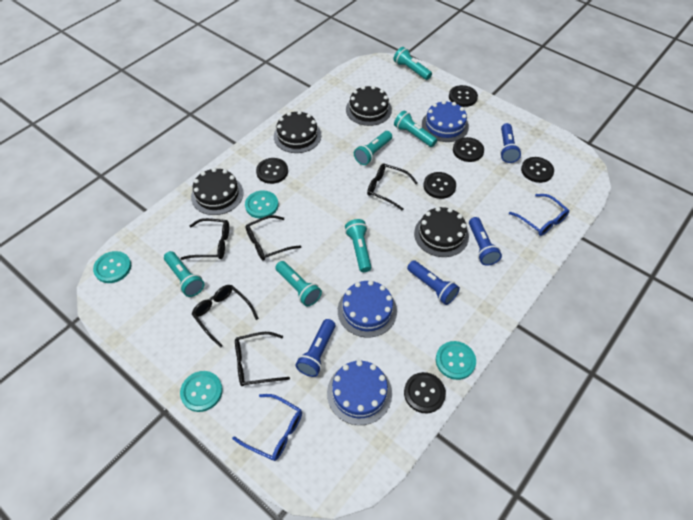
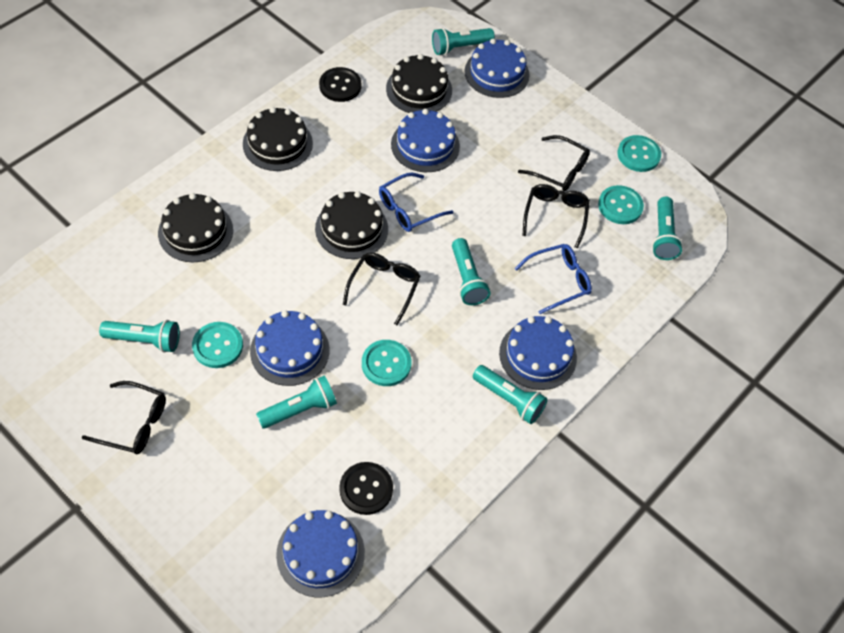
black button: [256,158,288,184] [404,372,446,413] [424,172,456,199] [449,85,478,107] [453,137,484,162] [521,157,554,183] = 6 -> [319,67,361,102] [339,462,393,515] = 2
black glasses: [180,218,229,260] [192,285,259,348] [235,332,290,386] [245,215,301,261] [367,164,417,211] = 5 -> [82,381,166,454] [343,252,420,325] [518,135,590,192] [522,184,590,248] = 4
blue cake: [327,360,392,425] [338,280,397,338] [422,100,469,142] = 3 -> [250,310,329,386] [276,510,365,597] [391,109,460,172] [464,39,530,98] [499,316,577,390] = 5
blue flashlight: [295,319,335,377] [407,260,460,305] [469,217,502,266] [500,123,521,163] = 4 -> none = 0

